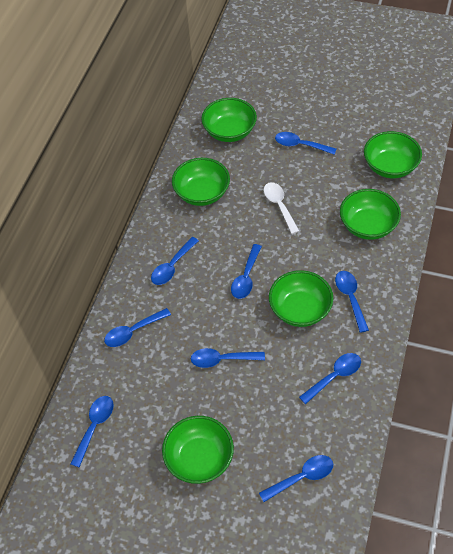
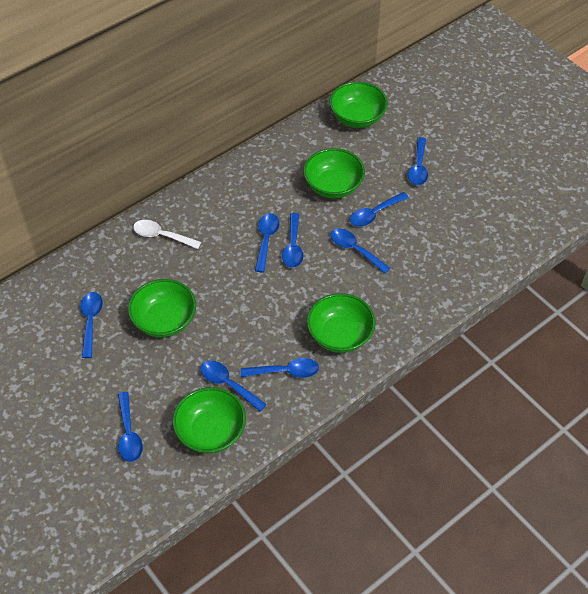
green bowl: [162,416,234,484] [172,158,230,206] [201,98,257,142] [269,270,333,327] [340,189,401,240] [364,131,422,178] = 6 -> [128,279,196,337] [172,387,246,454] [303,148,365,198] [307,293,376,353] [329,82,388,128] = 5

